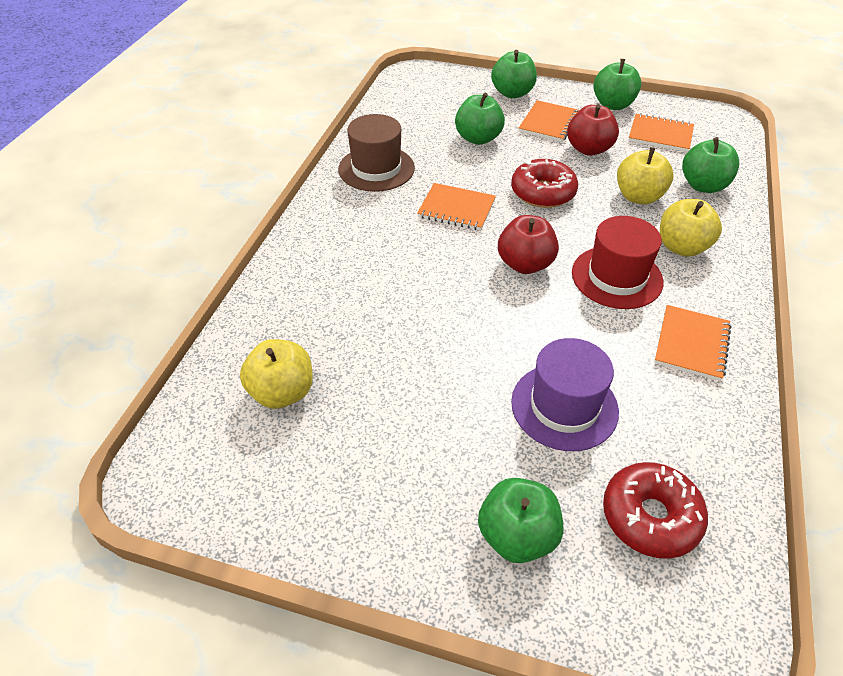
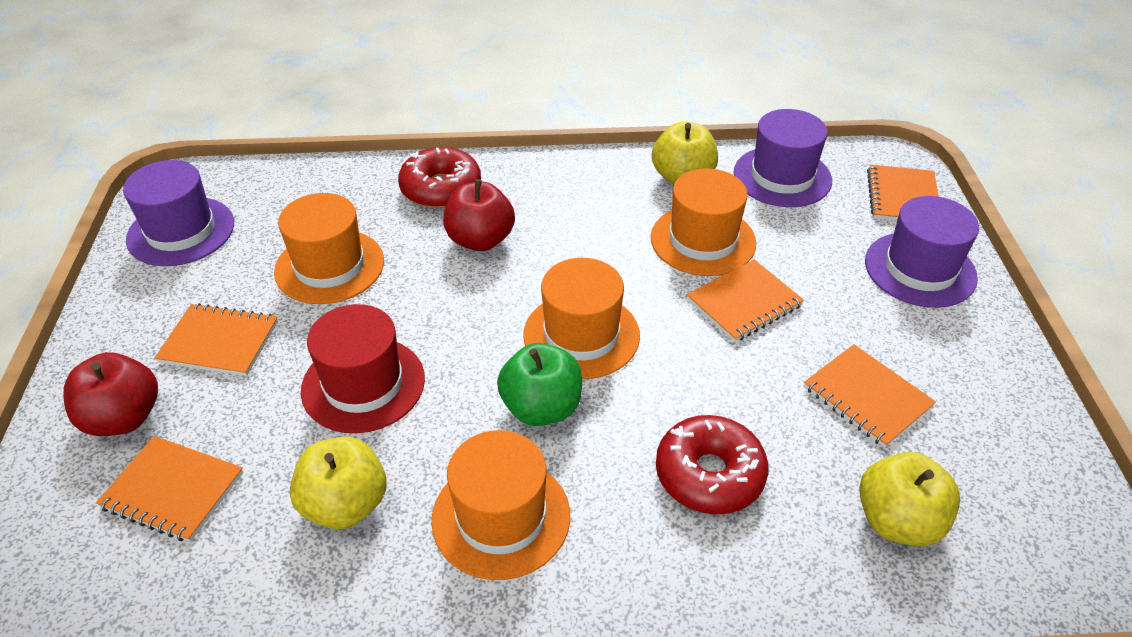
brown hat: [338,114,415,192] = 1 -> none = 0
green apple: [455,92,505,145] [478,478,563,563] [491,50,537,98] [593,59,641,110] [682,137,739,193] = 5 -> [497,343,582,426] = 1
orange hat: none = 0 -> [274,193,384,304] [431,430,570,580] [523,258,640,379] [651,168,756,276] = 4
orange notebook: [417,183,496,231] [519,100,579,142] [628,113,694,152] [654,305,731,381] = 4 -> [96,436,243,542] [155,303,278,376] [687,260,804,342] [804,344,936,448] [867,165,939,221] = 5
purple hat: [511,338,619,451] = 1 -> [123,160,234,266] [734,109,832,207] [865,196,979,308] = 3

